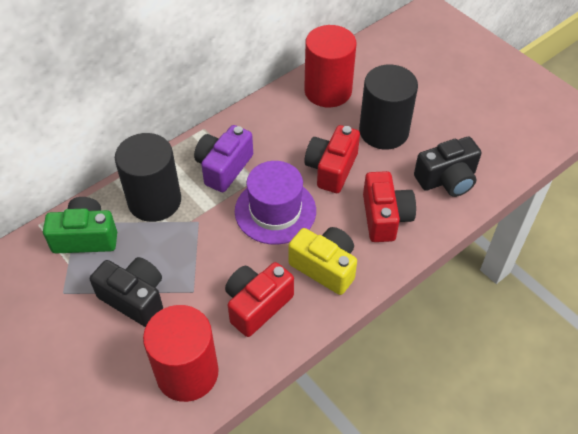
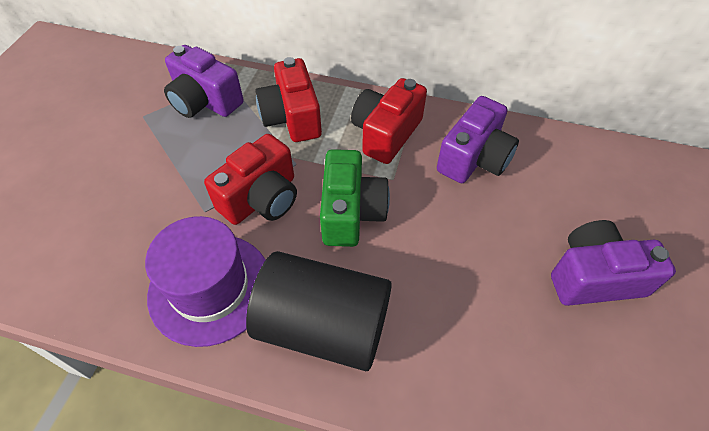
black camera: [90,257,163,327] [414,137,481,197] = 2 -> none = 0
black cylinder: [115,133,181,222] [359,64,418,150] = 2 -> [246,251,392,371] = 1
purple camera: [194,125,253,192] = 1 -> [164,45,244,118] [437,96,519,183] [551,220,676,306] = 3
red cylinder: [143,305,219,402] [304,25,356,107] = 2 -> none = 0
yellow camera: [289,227,357,295] = 1 -> none = 0

